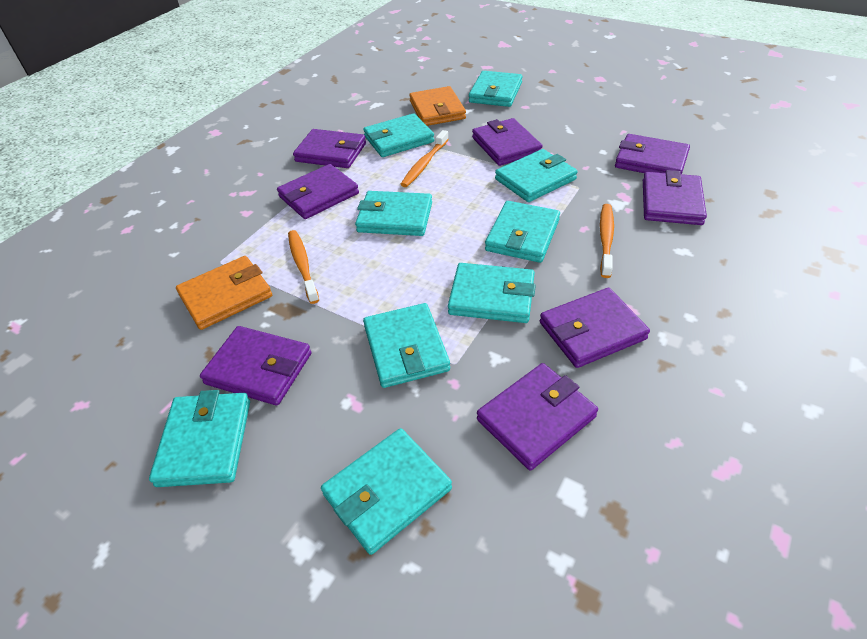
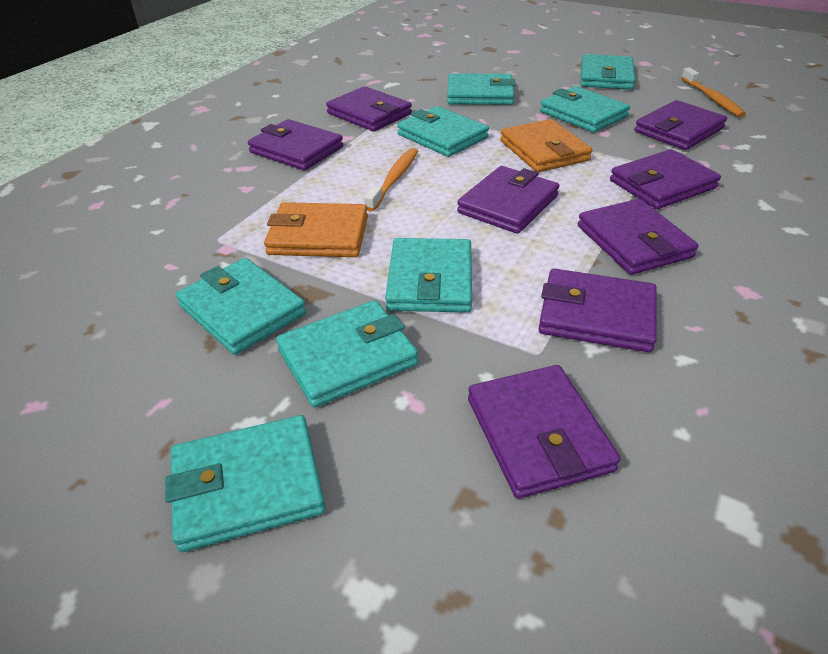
orange toothbrush: [288,230,319,304] [400,130,449,187] [600,204,614,278] = 3 -> [364,148,418,212] [681,67,746,117] = 2
turquoise wallet: [149,390,250,487] [321,428,452,555] [355,191,432,236] [363,113,434,157] [363,303,450,388] [448,263,536,323] [469,71,523,107] [485,201,560,263] [495,149,578,202] = 9 -> [165,415,326,552] [176,258,306,355] [276,300,418,408] [385,238,472,313] [397,106,489,157] [447,73,516,105] [540,86,630,133] [581,54,635,90] = 8

